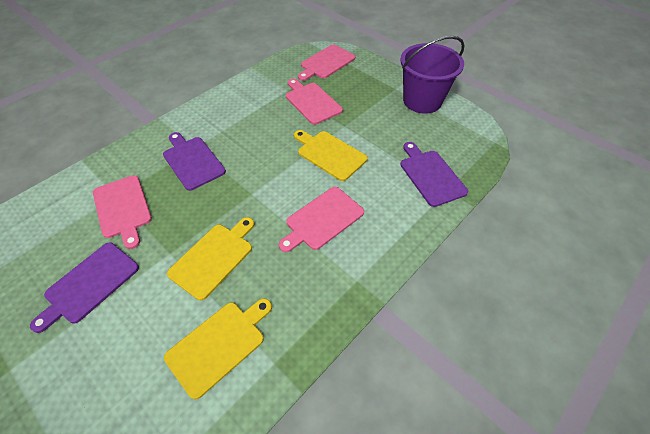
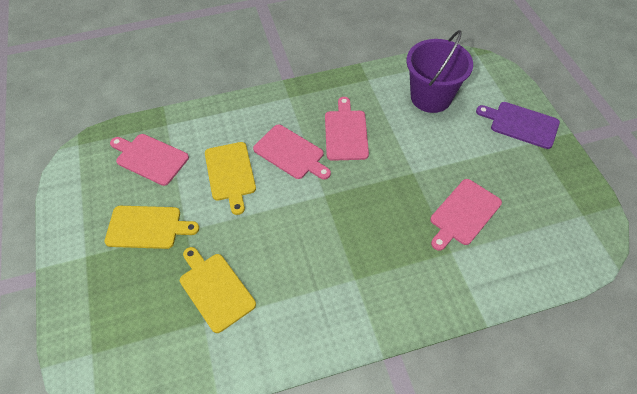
purple cutting board: [30,242,139,333] [163,132,226,191] [400,142,468,207] = 3 -> [476,102,560,149] = 1

